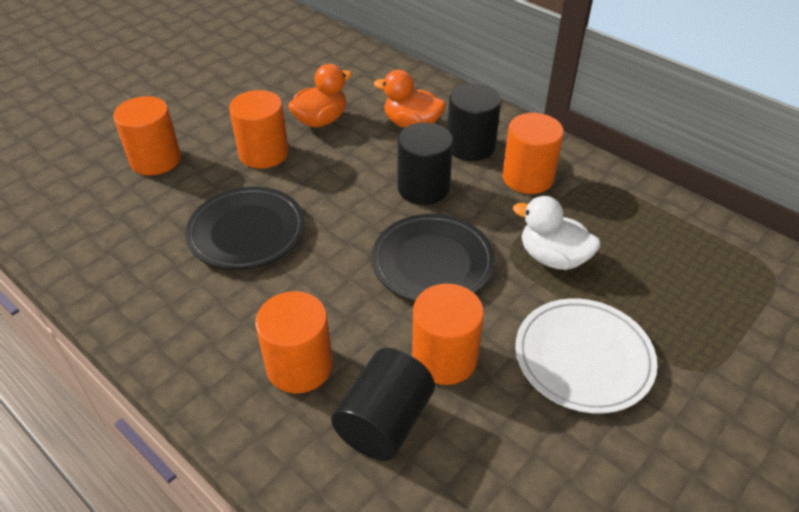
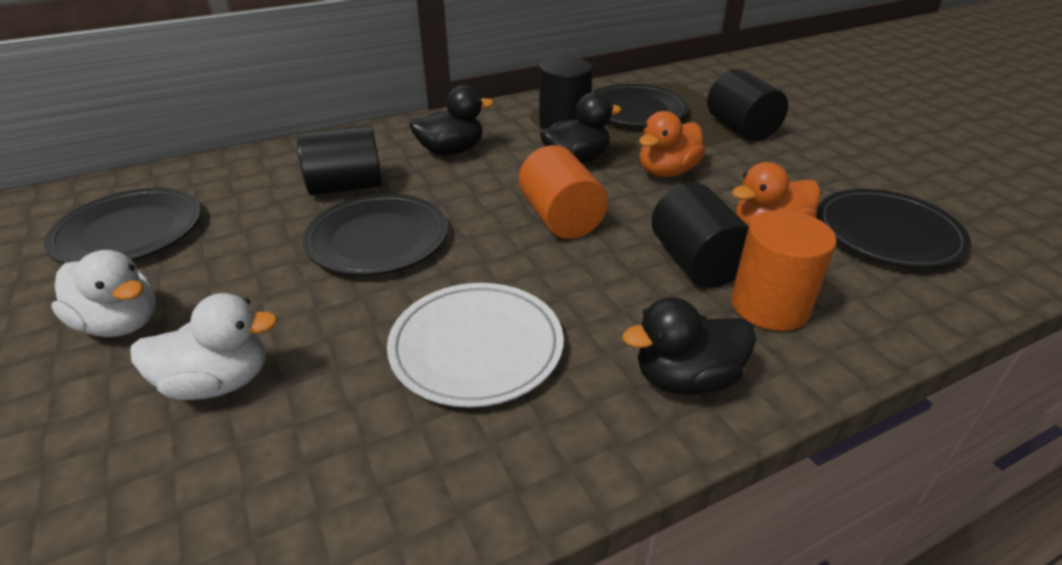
black cylinder: [331,348,435,461] [397,122,453,205] [447,83,501,161] = 3 -> [297,125,382,195] [539,57,593,129] [651,183,749,288] [707,69,788,141] = 4
black duck: none = 0 -> [409,85,494,155] [540,92,622,164] [622,297,756,395] = 3
black plate: [185,187,305,270] [371,214,495,302] = 2 -> [44,188,201,264] [303,194,448,276] [593,84,689,127] [817,189,971,269] = 4
orange cylinder: [113,96,181,175] [229,90,289,169] [255,291,333,394] [412,284,484,385] [502,113,564,194] = 5 -> [519,145,608,239] [731,210,837,331] = 2
white duck: [513,196,600,270] = 1 -> [51,250,156,337] [130,293,278,400] = 2

